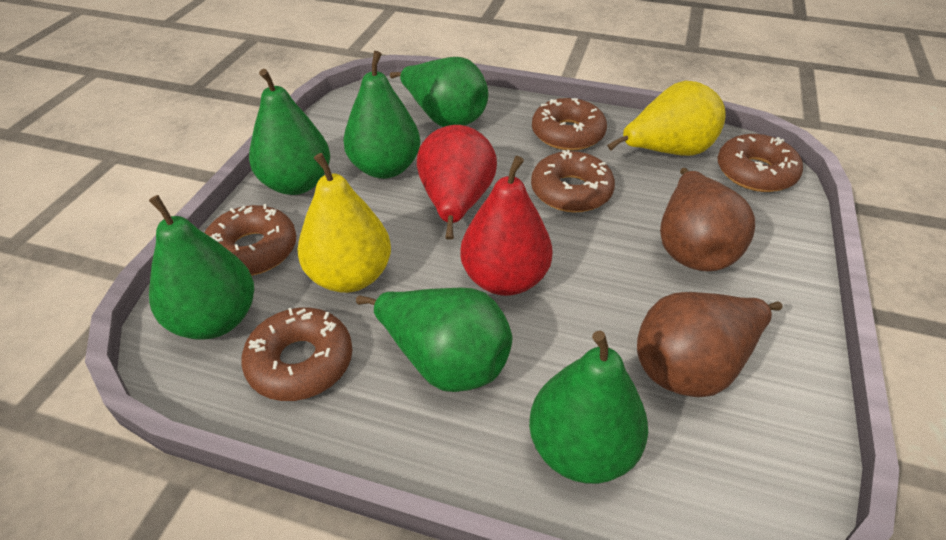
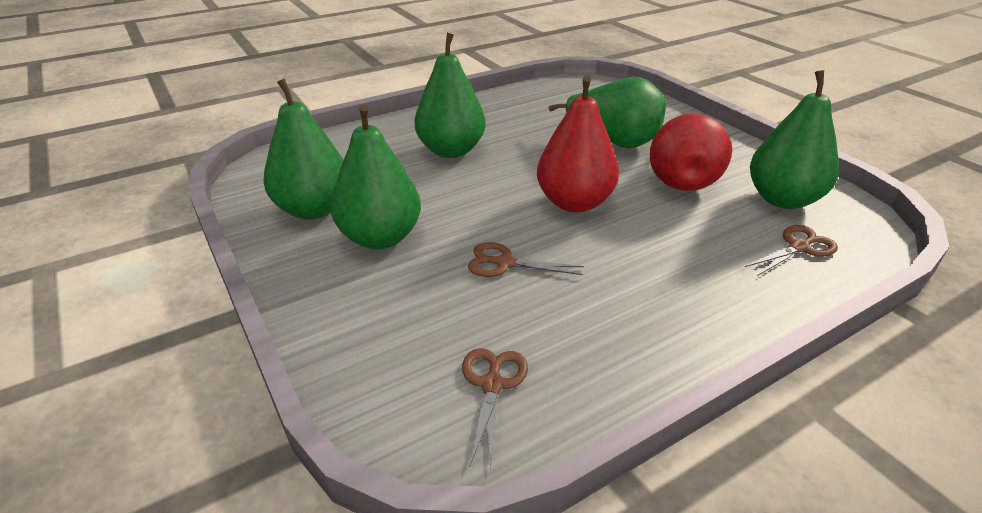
brown donut: [204,204,296,276] [241,307,352,401] [531,150,615,212] [532,98,607,151] [718,134,803,192] = 5 -> none = 0
brown pear: [637,292,783,397] [660,168,755,271] = 2 -> none = 0
brown scissors: none = 0 -> [462,348,528,469] [468,242,584,277] [745,225,838,276] = 3
green pear: [149,195,254,340] [249,69,330,195] [343,51,420,179] [356,288,512,392] [390,57,488,127] [529,331,648,484] = 6 -> [264,78,344,219] [331,104,421,249] [414,33,486,158] [548,77,666,149] [750,70,839,209] = 5
yellow pear: [298,153,391,293] [607,81,726,156] = 2 -> none = 0

